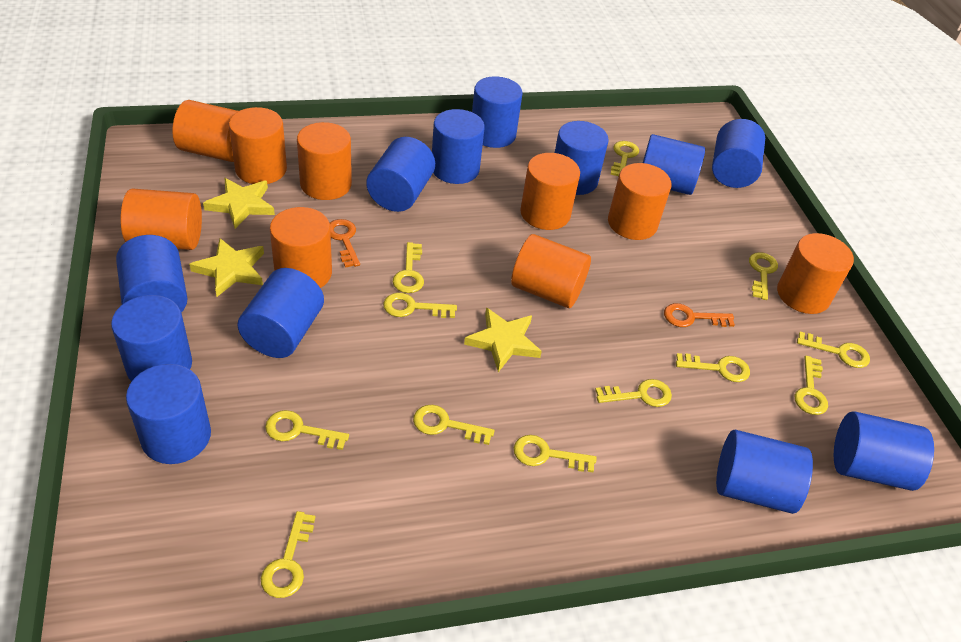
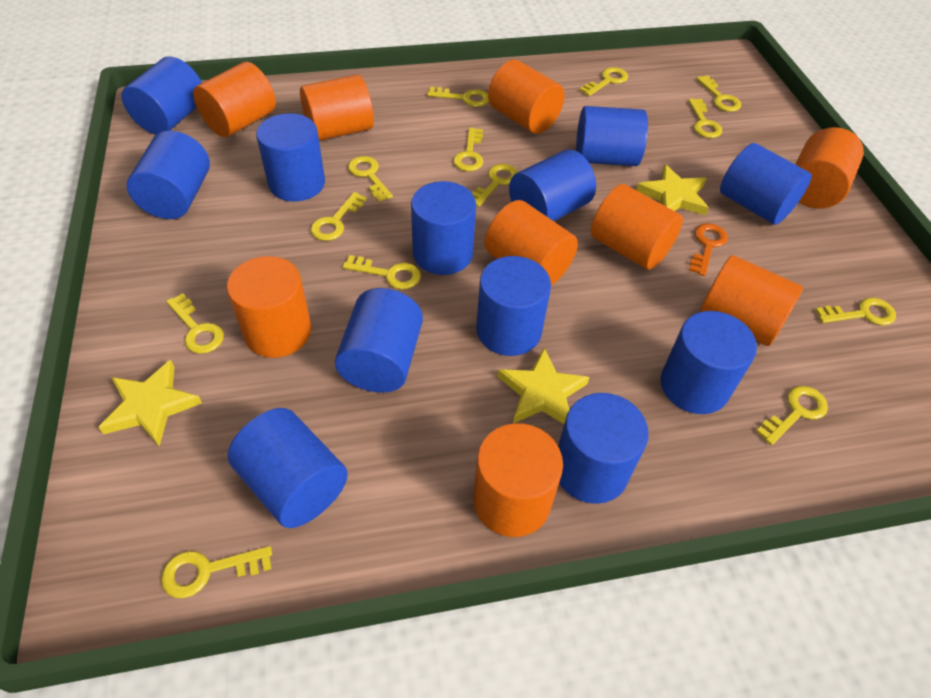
orange key: [330,219,360,268] [664,303,735,327] = 2 -> [689,223,728,276] = 1
yellow key: [261,511,316,598] [265,410,349,450] [383,293,457,318] [393,242,424,293] [413,405,495,445] [514,435,596,472] [595,379,672,407] [610,141,639,177] [676,353,750,382] [749,252,778,300] [794,356,828,415] [797,332,870,368] = 12 -> [161,546,272,598] [166,293,224,354] [310,192,367,241] [343,255,421,290] [348,156,393,202] [427,87,489,107] [453,128,483,171] [471,164,518,207] [580,67,628,96] [688,98,722,138] [696,75,741,112] [756,386,828,445] [815,297,896,326] = 13

